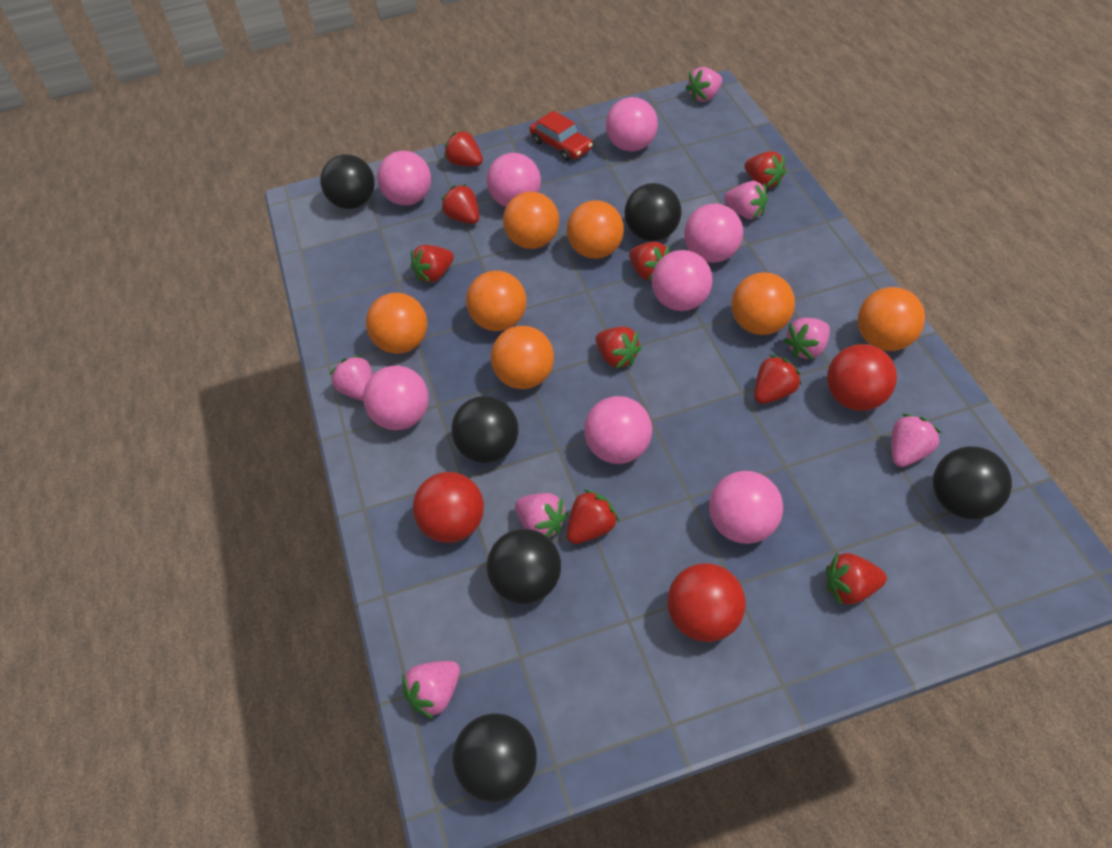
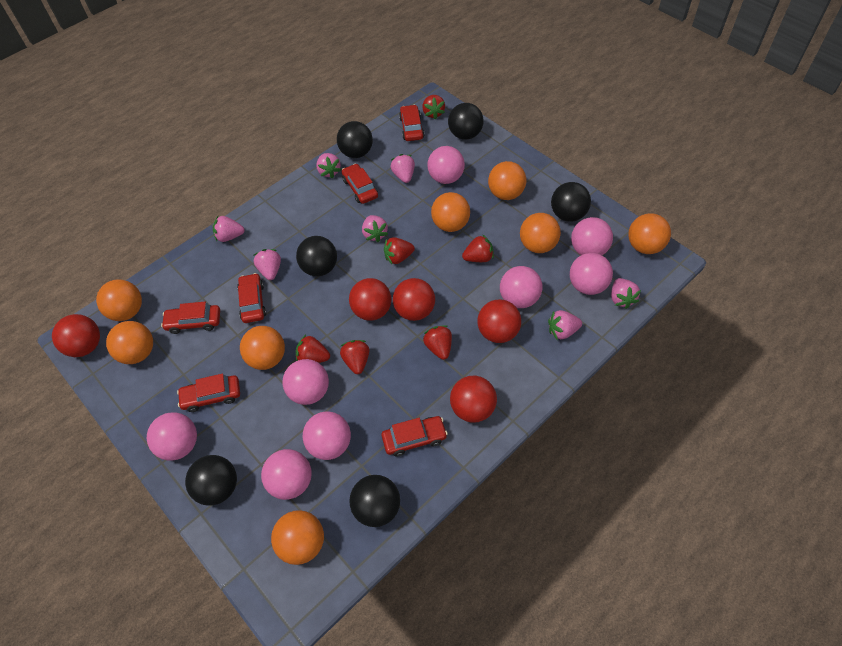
orange ball: [366,293,427,354] [466,271,527,331] [491,326,554,389] [503,191,559,249] [567,200,624,259] [731,272,795,335] [858,287,925,351] = 7 -> [96,279,142,321] [106,321,153,364] [240,326,285,370] [271,510,324,565] [431,192,470,232] [488,161,526,200] [520,213,561,253] [628,213,671,254] = 8
red ball: [413,472,484,543] [667,563,746,642] [827,344,897,411] = 3 -> [52,314,100,357] [349,278,391,321] [393,278,435,321] [450,376,497,423] [477,299,521,343] = 5
red car: [529,111,593,161] = 1 -> [161,302,220,334] [177,374,240,412] [237,273,266,323] [342,164,378,204] [381,416,448,457] [399,105,424,141] = 6
red strawberry: [411,245,454,283] [441,184,479,224] [444,130,483,166] [567,489,619,544] [595,327,642,369] [629,242,669,281] [744,151,786,189] [754,355,802,404] [826,553,887,605] = 9 -> [296,335,330,363] [340,340,369,374] [384,237,415,264] [422,95,445,120] [423,325,452,360] [462,234,494,262] = 6

